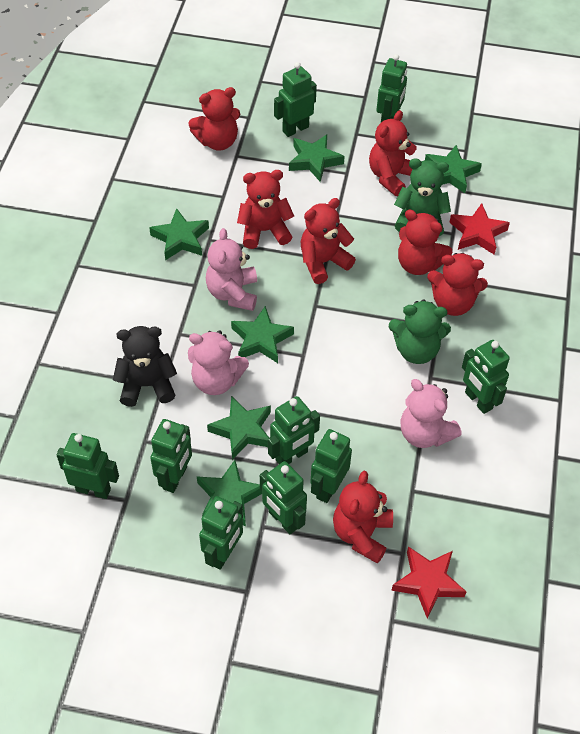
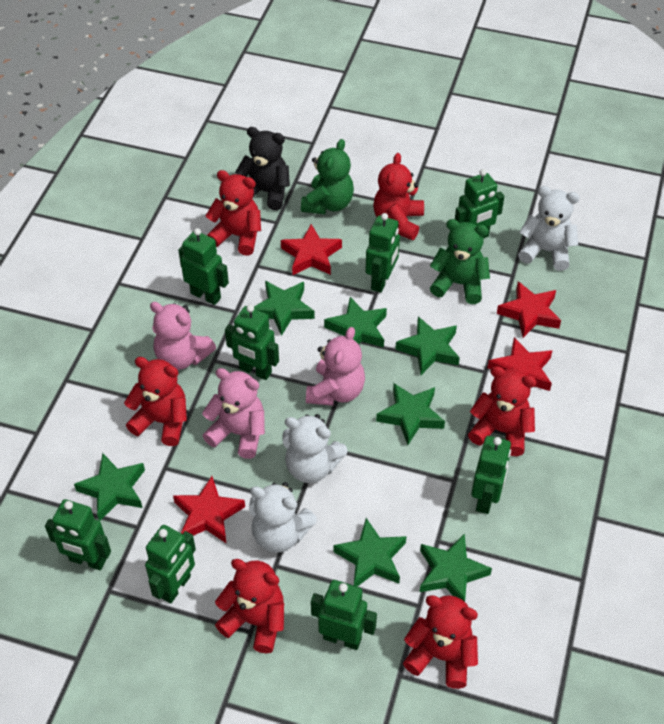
green robot: [56,433,119,499] [150,419,192,493] [199,496,243,570] [260,461,307,534] [268,396,320,464] [274,62,317,137] [310,429,352,503] [376,54,407,122] [462,340,510,414] = 9 -> [45,499,111,570] [145,525,196,604] [178,228,229,305] [225,305,279,380] [311,580,377,650] [365,213,400,293] [455,169,504,239] [471,436,511,514] = 8
green star: [149,208,209,260] [197,460,262,527] [207,396,271,460] [231,306,294,363] [289,135,345,182] [425,145,482,193] = 6 -> [74,453,145,521] [254,281,315,336] [324,297,387,347] [334,518,407,587] [376,383,445,445] [395,316,460,375] [420,534,492,602] = 7
red star: [391,547,466,619] [449,203,510,255] = 2 -> [173,476,245,544] [281,224,342,275] [487,337,553,391] [497,281,561,338] = 4
red teddy bear: [188,87,240,151] [237,170,294,249] [301,198,356,284] [333,471,393,564] [369,110,417,196] [398,210,453,275] [427,253,488,316] = 7 -> [124,357,187,446] [205,170,261,256] [215,559,284,654] [373,153,424,240] [403,595,478,689] [468,366,537,456] = 6
white teddy bear: none = 0 -> [249,482,317,553] [282,414,348,483] [518,186,579,271] = 3

